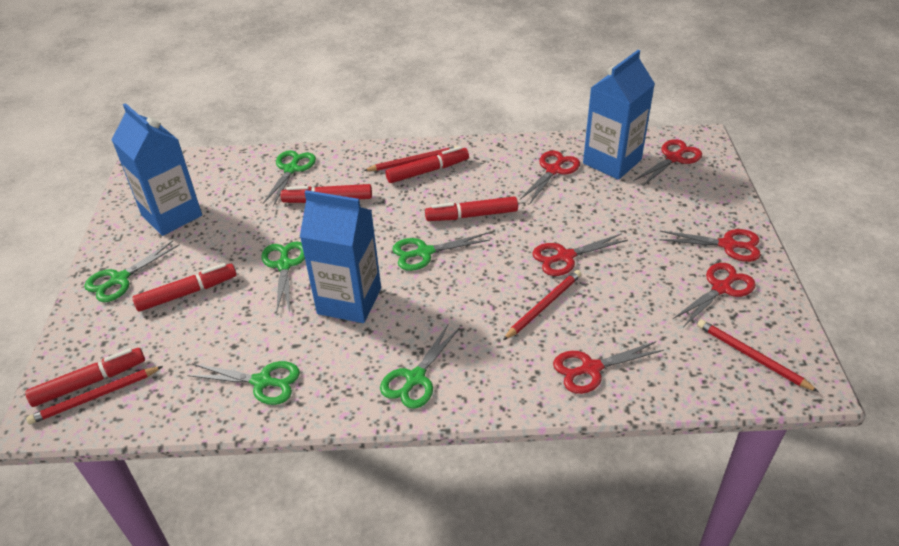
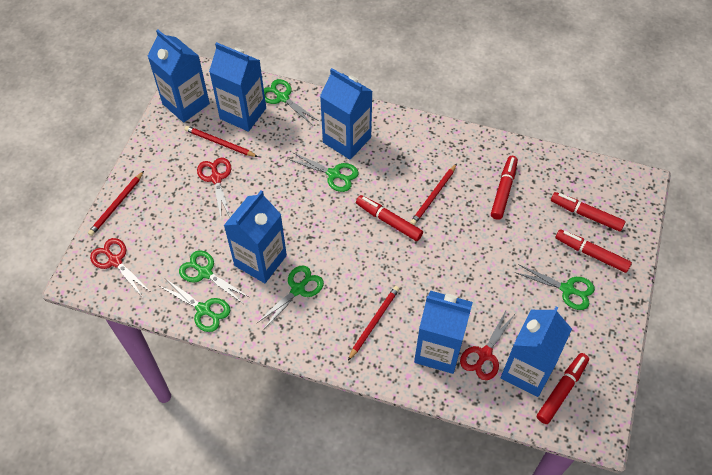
blue carton: [112,103,202,236] [300,190,381,323] [583,50,655,180] = 3 -> [148,29,210,123] [209,42,266,132] [223,190,287,283] [320,68,372,159] [414,291,473,374] [501,306,572,397] = 6
red scissors: [520,150,580,203] [532,233,628,276] [553,341,664,394] [634,139,702,187] [659,229,761,262] [673,263,756,327] = 6 -> [90,238,149,298] [197,158,231,217] [460,309,516,380] = 3

